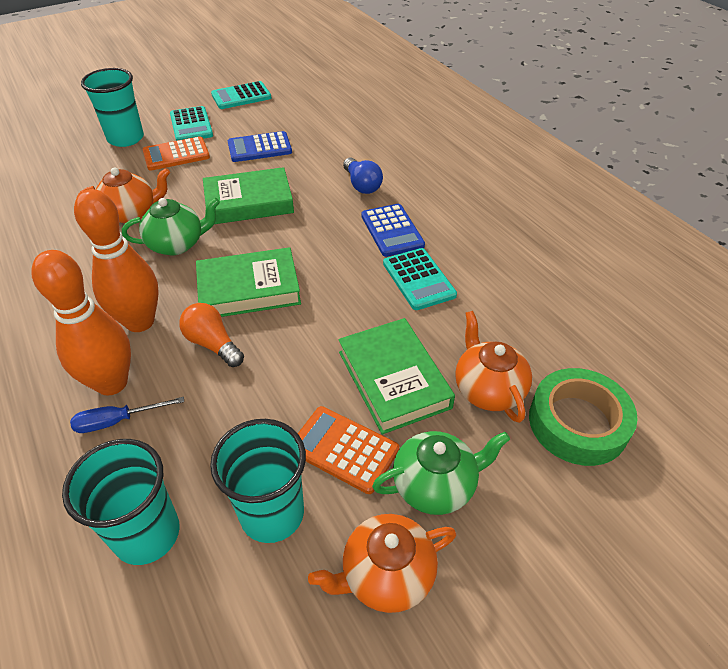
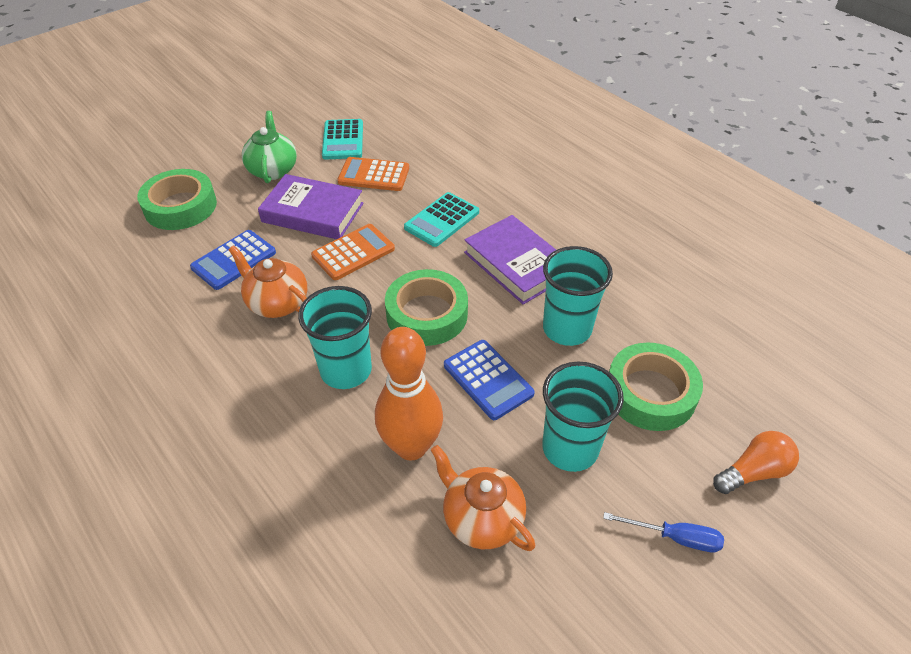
blue light bulb: [343,157,383,194] = 1 -> none = 0
green book: [196,247,301,317] [203,167,294,224] [338,318,455,434] = 3 -> none = 0
green tape: [529,368,638,466] = 1 -> [137,169,217,230] [385,269,468,346] [609,343,703,431] = 3
green teapot: [122,198,220,255] [372,431,510,515] = 2 -> [242,111,297,183] = 1
orange bowling pin: [31,250,131,396] [74,189,159,332] = 2 -> [375,327,443,461] = 1
orange teapot: [77,168,170,223] [308,514,456,613] [455,311,532,423] = 3 -> [228,245,307,318] [431,445,535,551] = 2
purple book: none = 0 -> [258,174,364,239] [464,215,556,305] = 2
turquoise calculator: [170,106,213,141] [211,81,271,109] [383,248,457,310] = 3 -> [322,119,363,160] [404,192,479,247] = 2

